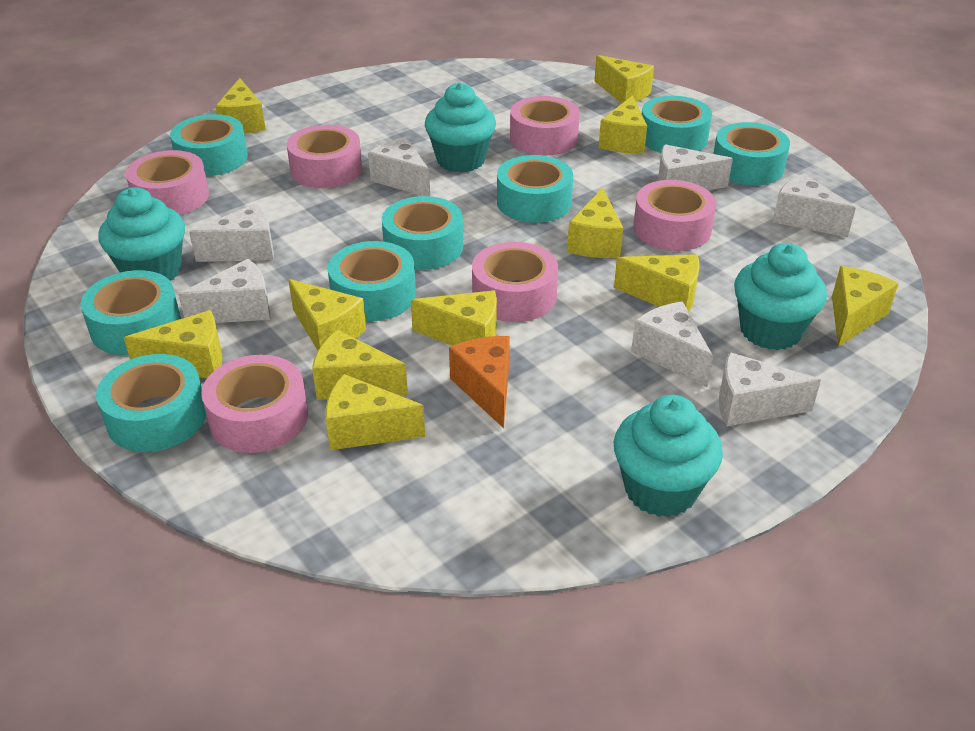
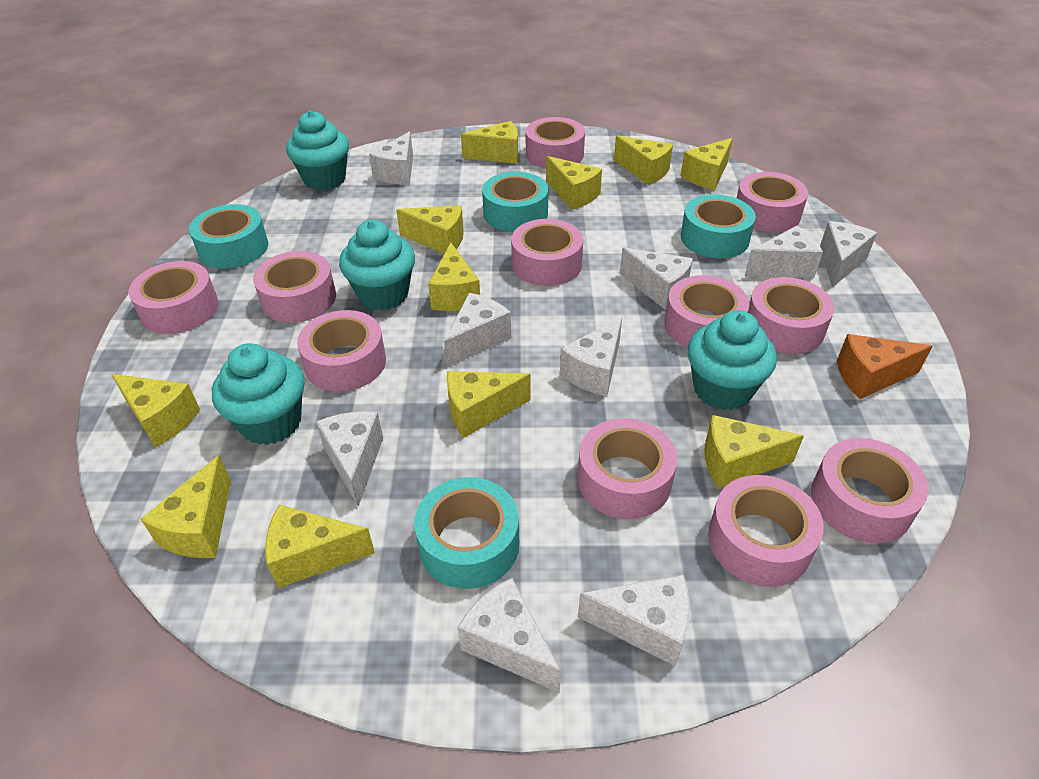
pink tape: [125,150,209,215] [202,354,308,453] [287,125,362,188] [472,242,558,322] [510,96,580,156] [633,180,716,251] = 6 -> [128,261,219,334] [253,251,336,323] [297,310,386,392] [511,219,583,286] [526,117,585,169] [578,418,677,519] [664,275,749,348] [708,475,824,587] [737,172,808,232] [748,277,834,354] [811,438,928,543] = 11
turquoise tape: [81,270,181,355] [96,354,206,452] [170,114,248,176] [328,241,416,321] [382,196,463,270] [497,155,573,223] [642,96,712,153] [713,122,790,185] = 8 -> [189,204,268,269] [414,477,519,589] [482,172,548,232] [681,194,756,258] = 4
white cheese: [178,259,270,323] [189,203,274,262] [368,137,430,196] [631,301,713,387] [658,144,733,190] [719,352,821,426] [772,173,856,237] = 7 -> [316,411,383,507] [369,131,413,185] [444,293,511,367] [457,578,561,693] [560,317,622,396] [578,575,690,666] [620,247,693,310] [745,226,823,278] [820,221,877,287] = 9

